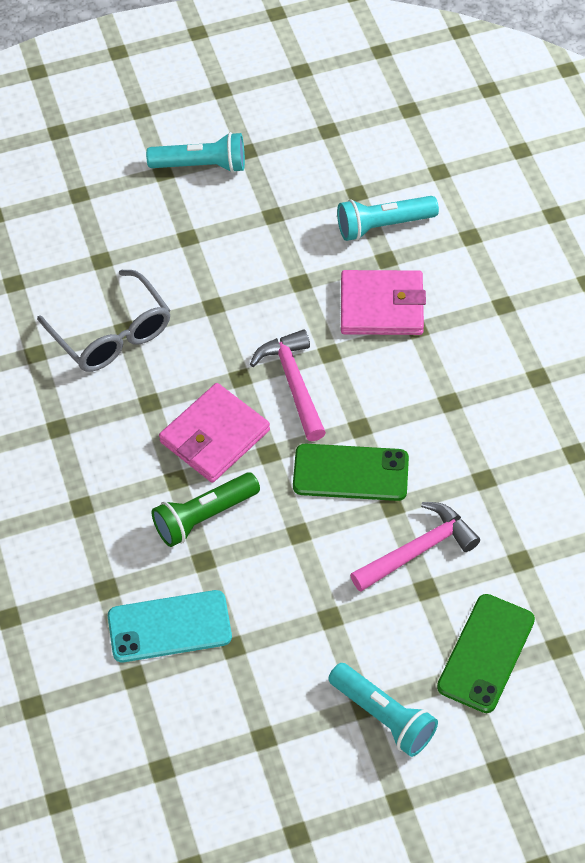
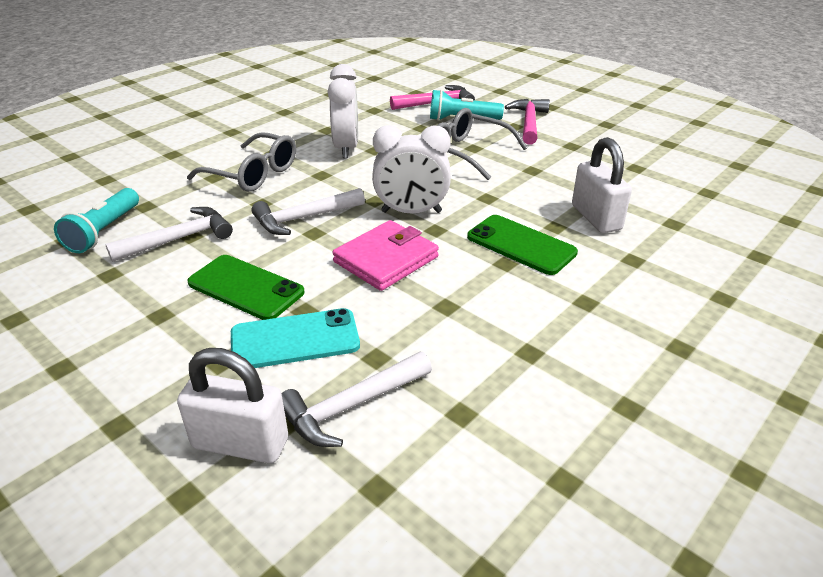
green flashlight: [151,472,260,547] = 1 -> none = 0
grey glasses: [37,270,171,372] = 1 -> [187,132,296,192] [437,108,528,180] = 2
pink wallet: [159,383,270,483] [341,270,426,335] = 2 -> [332,220,439,291] = 1
turquoise flashlight: [146,132,245,173] [328,663,438,757] [337,196,439,241] = 3 -> [54,188,139,253] [430,90,504,121] = 2
white clock: none = 0 -> [328,64,358,158] [372,125,451,214] = 2
white hammer: none = 0 -> [105,207,233,262] [252,188,365,235] [281,352,432,447] = 3
white padlock: none = 0 -> [177,348,288,463] [572,137,632,233] = 2

